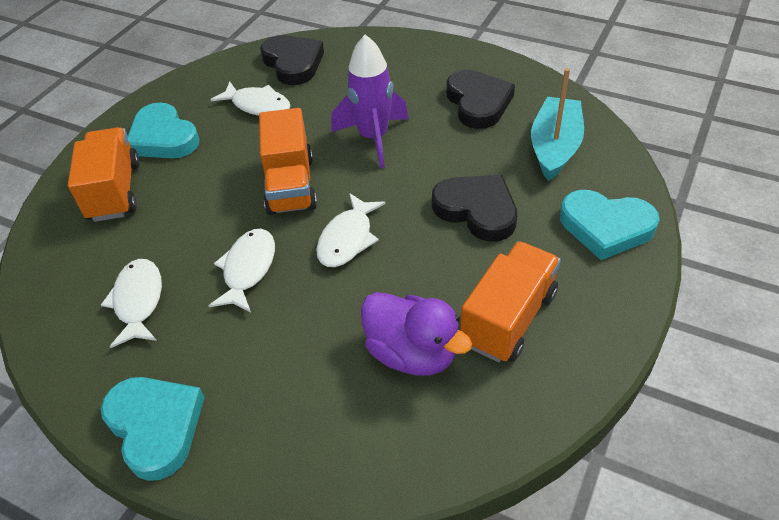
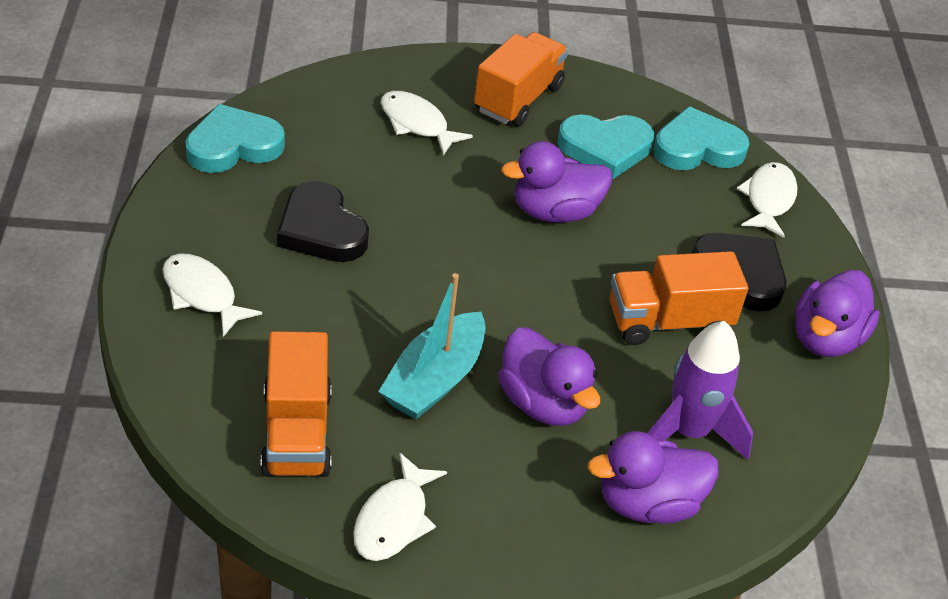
black heart: [260,35,324,85] [432,175,517,242] [446,70,515,129] = 3 -> [277,181,369,262] [691,233,786,311] = 2
purple duck: [361,292,472,376] = 1 -> [498,328,600,426] [501,141,612,223] [588,431,719,524] [795,270,880,357] = 4

